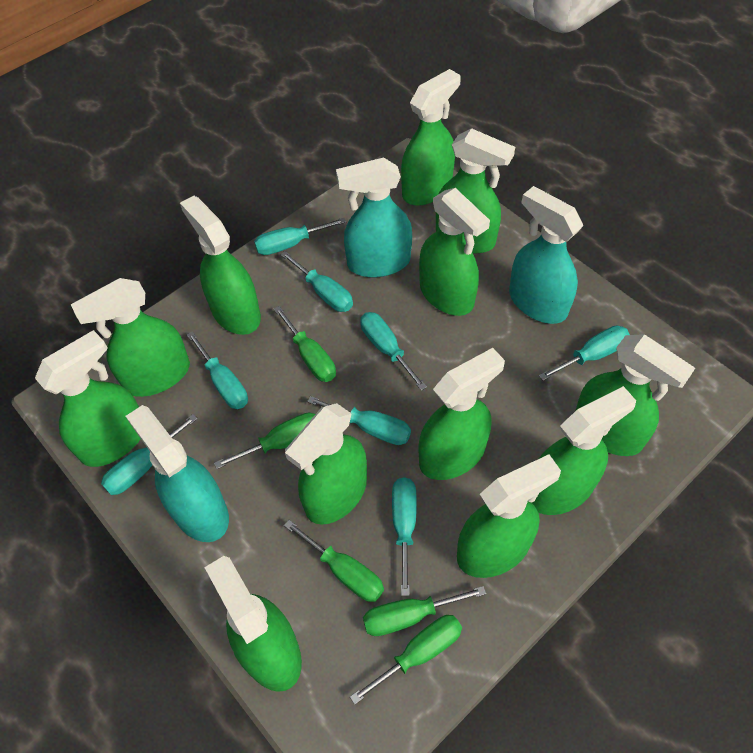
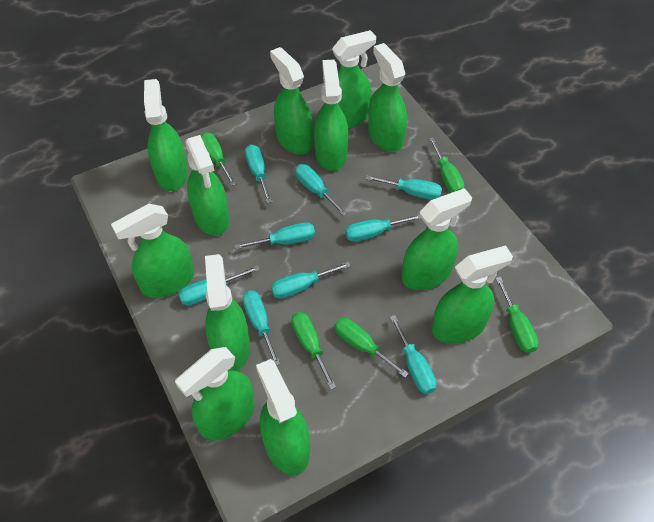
turquoise screwdriver: [101,414,198,495] [187,331,248,409] [254,218,346,255] [280,251,353,312] [307,396,411,445] [360,312,427,391] [392,477,417,596] [539,326,630,381] = 8 -> [178,265,260,306] [235,222,315,249] [243,290,280,366] [245,144,272,203] [271,261,351,299] [295,164,348,216] [345,214,421,242] [366,175,442,200] [390,315,436,394] = 9
turquoise spray bottle: [126,405,229,542] [336,157,412,277] [509,186,583,324] = 3 -> none = 0

